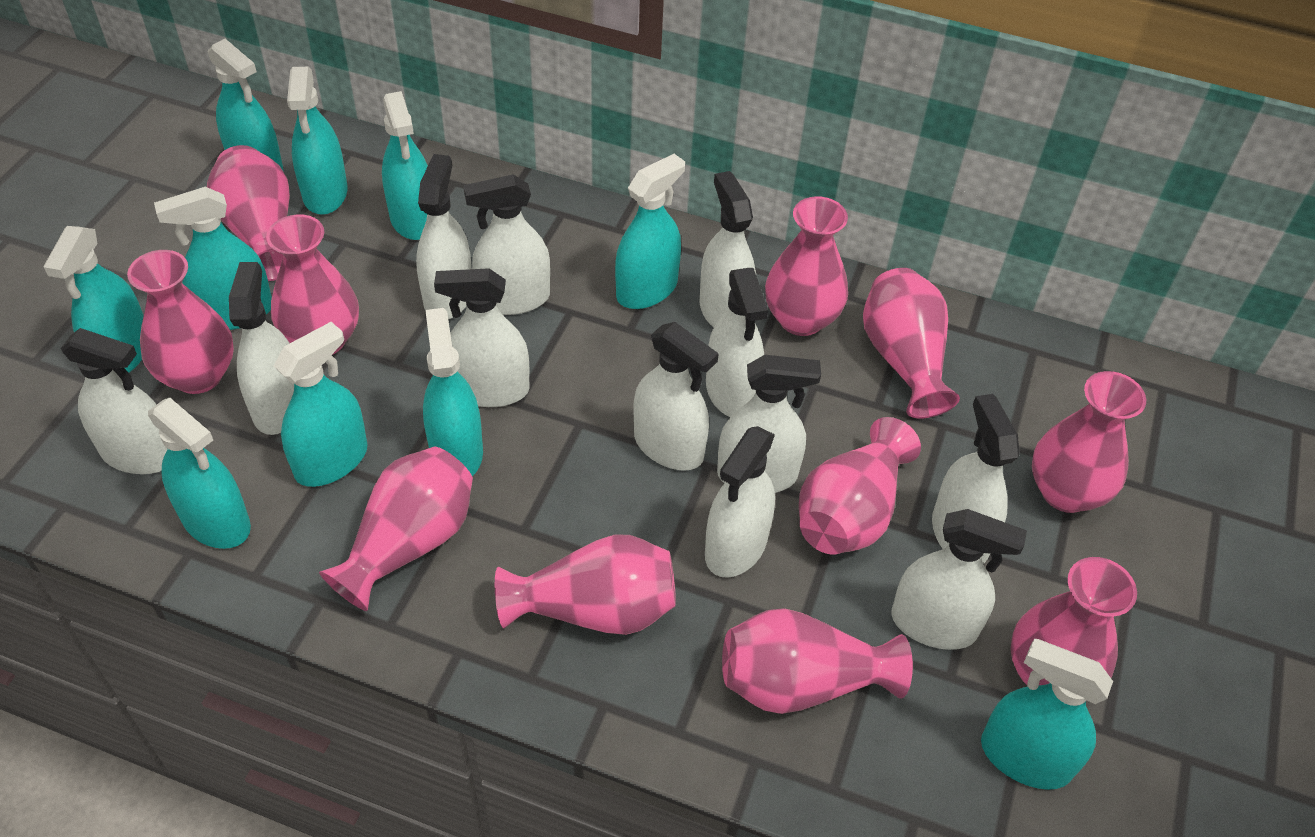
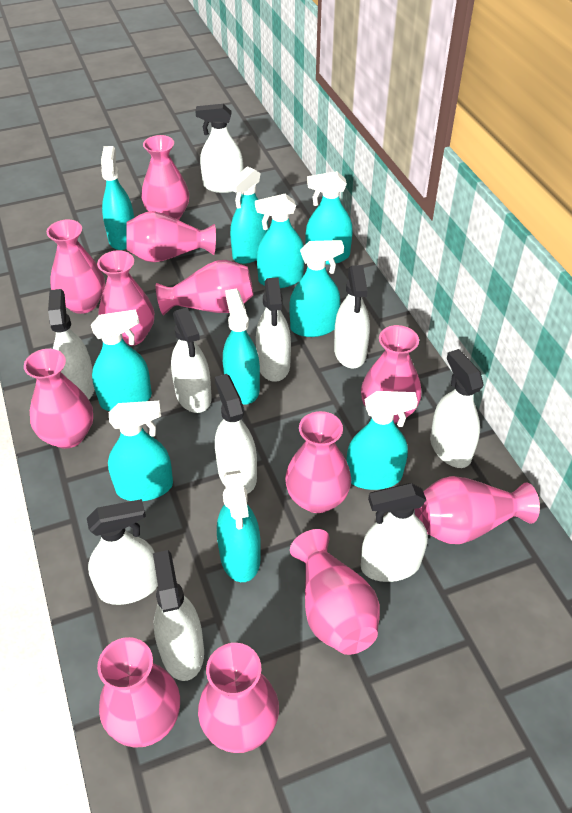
pink vase: [127,250,234,394] [207,145,290,281] [266,214,359,355] [319,446,473,611] [495,534,676,635] [722,608,913,714] [765,196,848,336] [799,417,921,555] [863,268,960,418] [1011,557,1137,685] [1032,371,1146,513] = 11 -> [24,349,93,449] [47,220,105,314] [97,251,154,346] [97,637,180,748] [126,211,216,262] [142,135,189,220] [156,260,254,316] [198,643,279,753] [285,411,351,513] [290,529,380,655] [361,325,422,424] [415,476,540,544] = 12
white spray bottle: [61,328,167,474] [229,262,294,435] [416,154,472,319] [434,268,529,407] [463,175,550,315] [633,322,719,471] [699,171,756,328] [705,426,775,578] [706,268,768,417] [717,355,821,493] [891,509,1027,650] [932,394,1020,564] = 12 -> [48,289,95,400] [87,499,158,605] [153,550,204,681] [171,307,212,413] [195,104,243,193] [215,374,257,494] [256,278,291,382] [334,265,370,368] [361,483,428,582] [430,349,484,468] = 10

